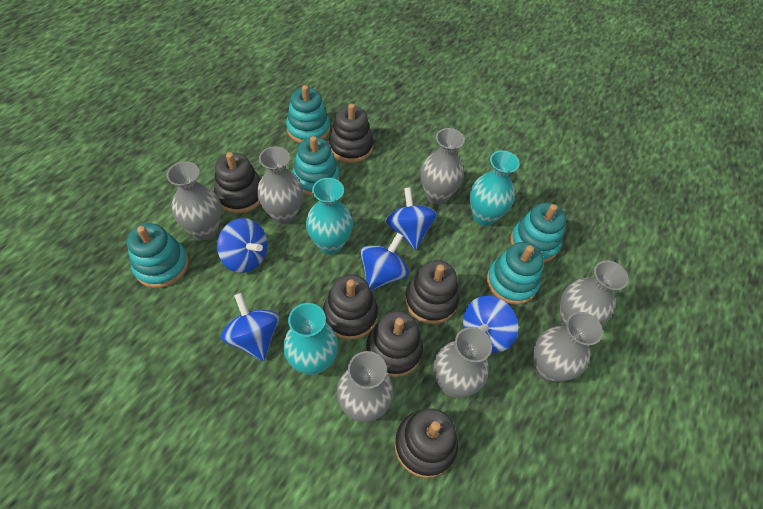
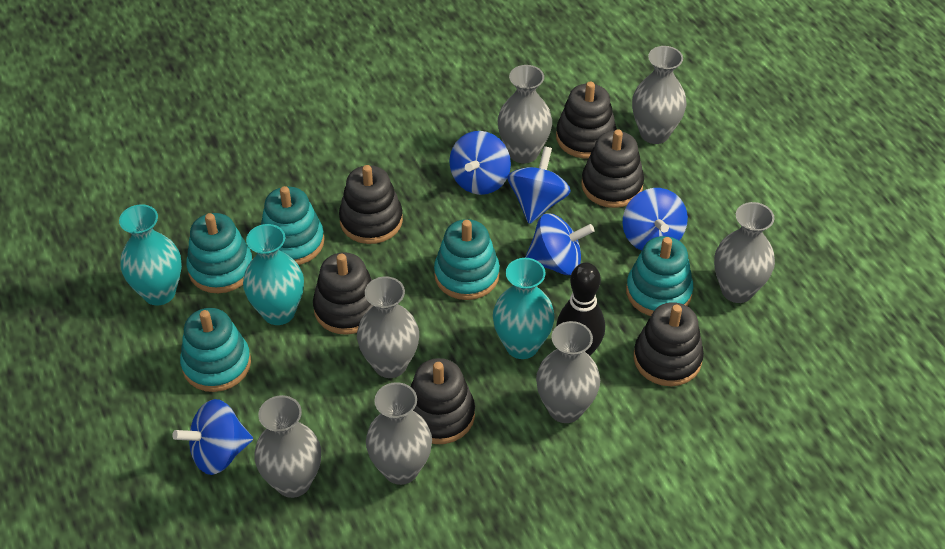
black bowling pin: none = 0 -> [556,262,605,356] = 1

